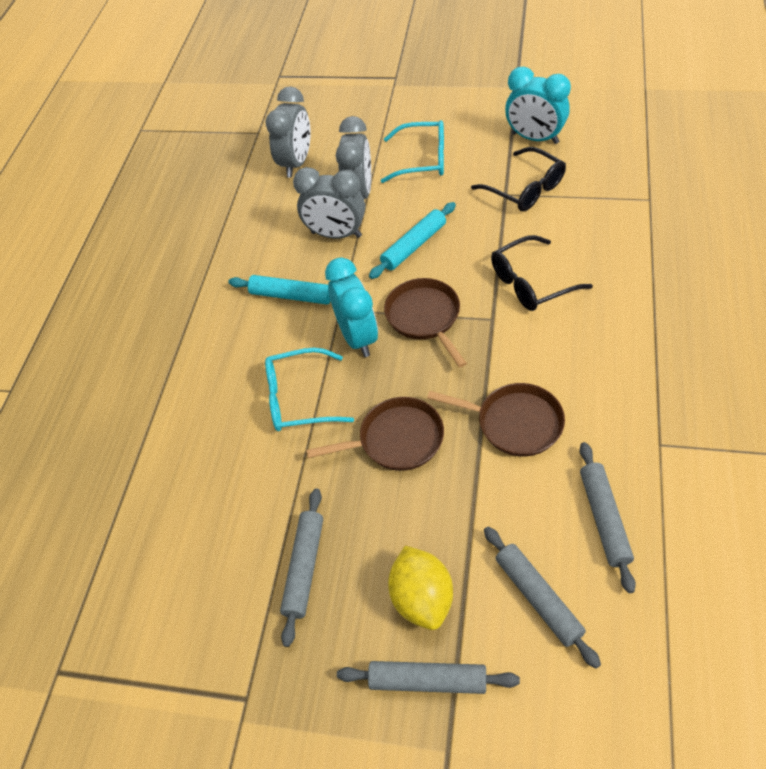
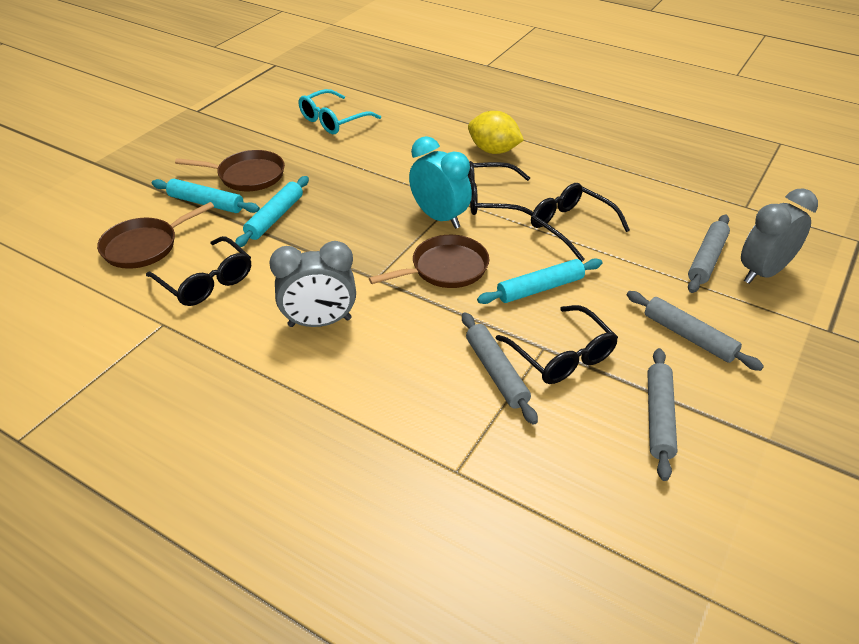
black glasses: [471,147,566,211] [491,235,593,311] = 2 -> [146,236,251,306] [468,161,533,216] [496,305,618,384] [531,183,630,262] = 4
grey clock: [266,86,311,177] [293,167,365,239] [336,116,371,199] = 3 -> [269,241,356,327] [741,188,818,284] = 2
turquoise clock: [325,257,378,357] [505,67,571,144] = 2 -> [409,136,472,229] = 1
turquoise glasses: [265,348,354,431] [381,120,444,183] = 2 -> [298,89,381,134] = 1
turquoise rolling pin: [228,275,331,305] [369,202,456,279] = 2 -> [152,179,260,213] [235,176,309,247] [477,258,602,304] = 3

